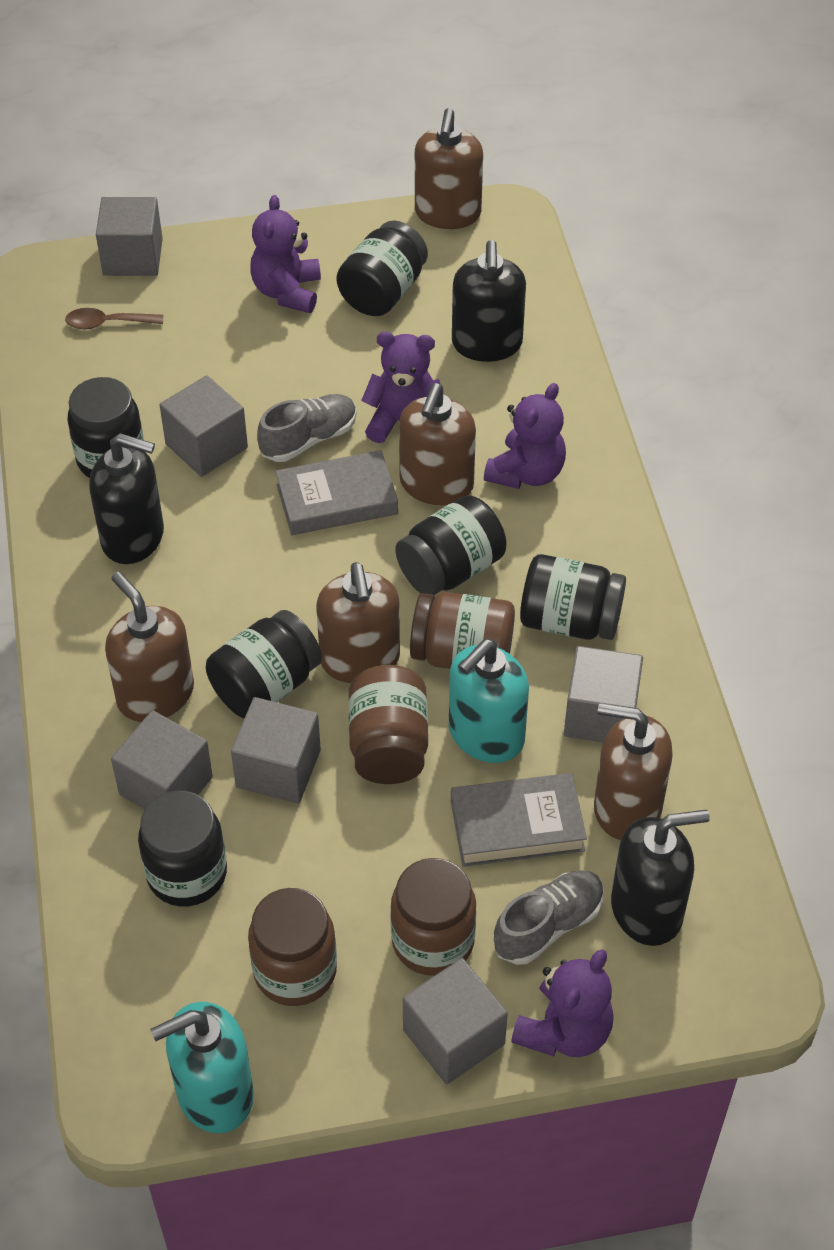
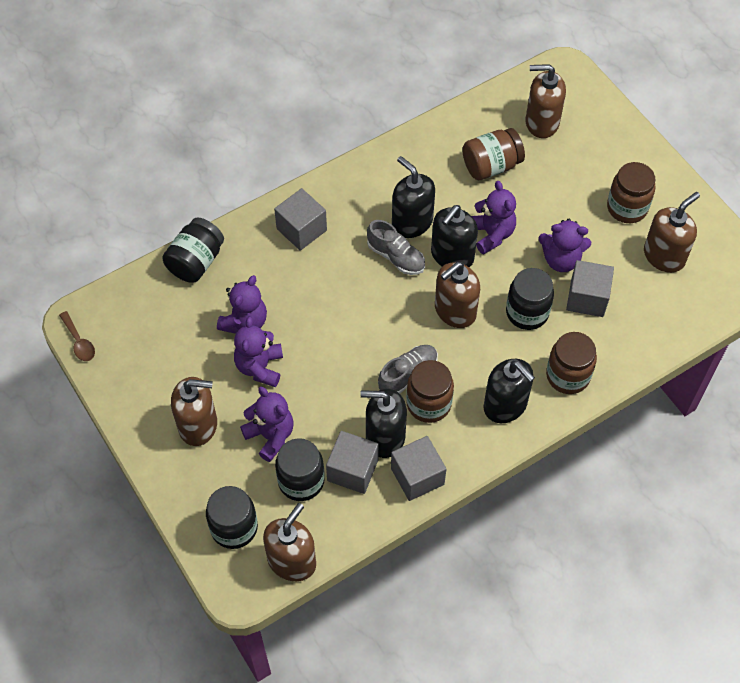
black jar: [68,377,144,478] [138,791,227,907] [206,610,322,718] [336,221,428,316] [395,495,507,595] [520,554,626,640] = 6 -> [162,218,224,283] [206,486,258,549] [275,438,325,501] [506,268,554,330] = 4
black soap dispenser: [89,433,164,564] [452,240,526,362] [611,810,710,946] = 3 -> [360,389,407,458] [392,156,435,238] [431,205,478,267] [483,359,535,423] = 4
grey book: [275,450,398,535] [451,773,587,867] = 2 -> none = 0
grey cube: [96,197,163,276] [111,710,213,809] [160,375,248,477] [231,697,321,803] [403,958,508,1085] [564,646,643,743] = 6 -> [274,188,327,251] [326,431,379,494] [391,436,446,501] [566,260,614,317] = 4
purple teddy bear: [250,195,321,313] [361,332,440,443] [484,383,566,489] [511,949,614,1057] = 4 -> [217,275,267,334] [234,317,283,387] [240,386,294,462] [472,181,516,255] [538,219,591,272] = 5
turquoise soap dispenser: [150,1002,254,1133] [449,639,529,763] = 2 -> none = 0

